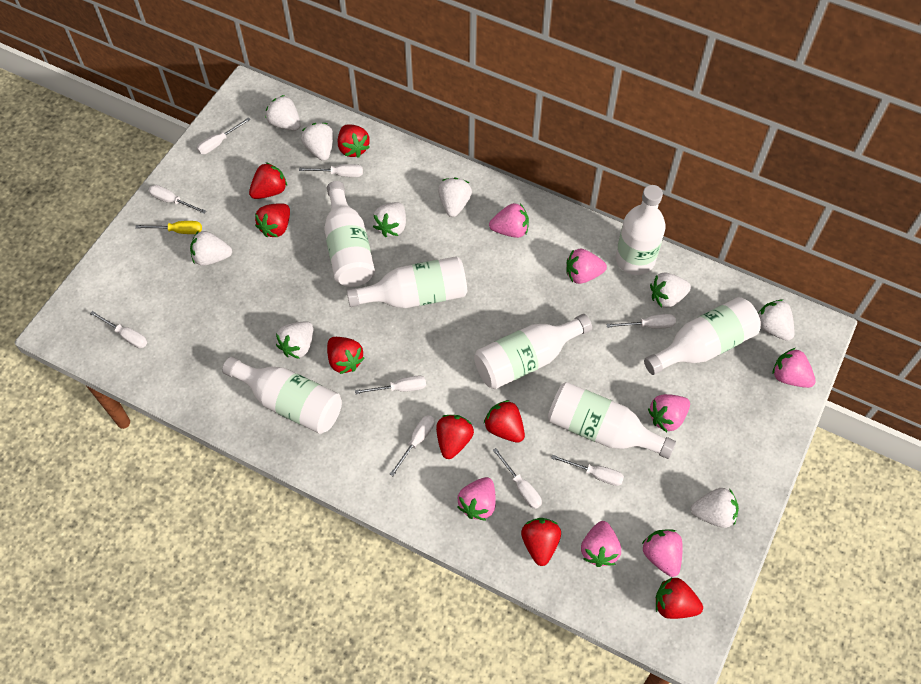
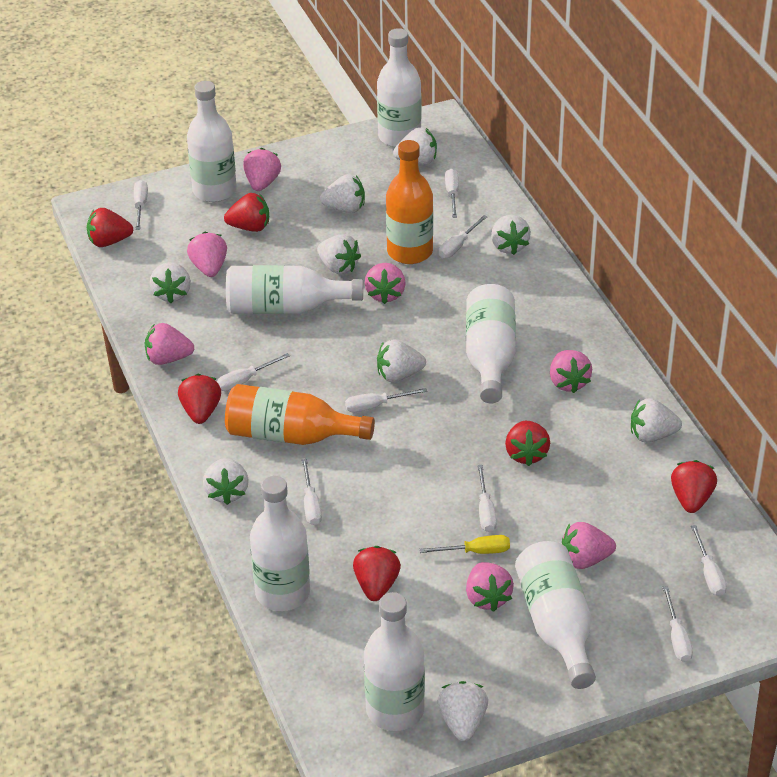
orange bottle: none = 0 -> [225,384,375,445] [386,140,433,264] = 2
red strawberry: [249,162,287,199] [255,203,290,237] [327,337,364,374] [338,124,370,158] [436,415,474,459] [484,400,525,443] [521,518,561,566] [656,578,703,619] = 8 -> [87,208,133,247] [178,374,221,424] [224,193,269,232] [353,546,401,601] [505,421,550,466] [671,460,717,513] = 6

